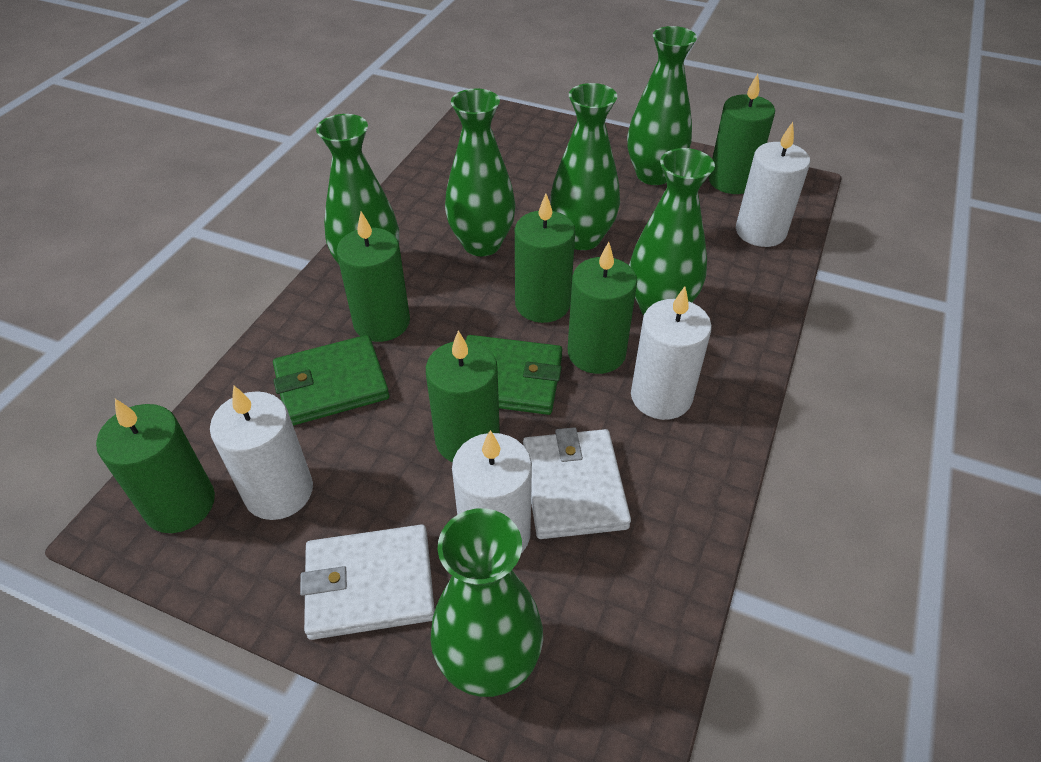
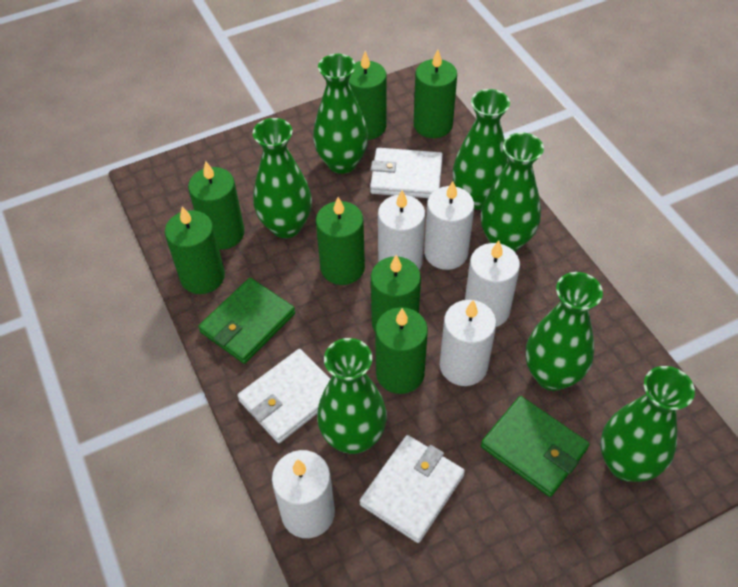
green candle: [96,399,215,533] [336,212,410,342] [426,330,500,462] [515,194,575,323] [568,242,637,374] [709,74,775,194] = 6 -> [165,206,225,294] [188,161,245,250] [316,197,365,285] [349,51,387,140] [371,255,421,331] [375,307,428,394] [414,49,457,138] = 7
green vase: [316,114,399,264] [431,508,543,697] [445,88,516,256] [550,83,620,250] [627,26,697,185] [629,148,715,315] = 6 -> [253,118,312,238] [313,54,368,174] [317,338,387,454] [453,89,510,210] [481,132,544,252] [526,272,603,391] [600,366,695,482] = 7
white candle: [210,385,313,520] [452,430,532,553] [631,286,712,420] [736,122,810,247] = 4 -> [272,450,335,538] [378,190,425,269] [424,181,474,270] [440,300,496,386] [465,241,520,327] = 5
white wallet: [300,524,435,640] [523,427,631,539] = 2 -> [237,349,330,443] [360,435,465,543] [370,148,443,198] = 3

